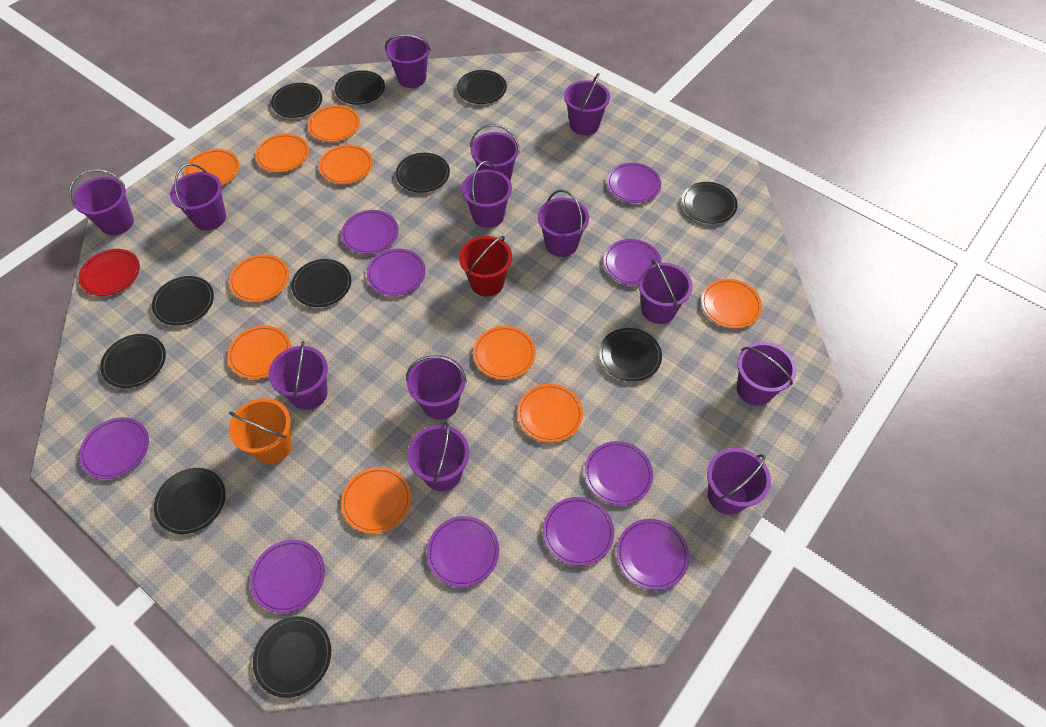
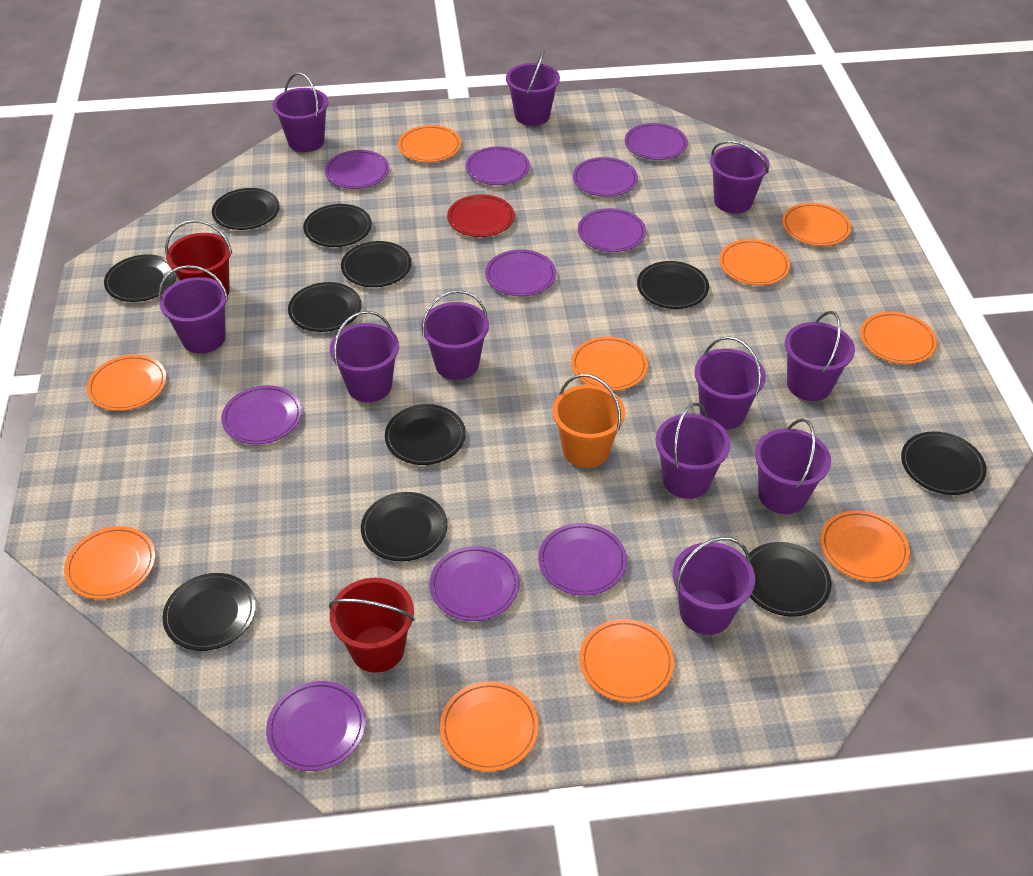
purple bucket: [69,169,134,235] [170,164,226,230] [268,341,328,410] [385,34,431,88] [406,355,467,420] [407,422,469,491] [462,161,512,228] [470,124,520,181] [538,190,589,257] [564,73,610,136] [638,259,693,324] [707,448,771,515] [737,342,797,406] = 13 -> [158,265,228,354] [272,73,329,152] [330,311,399,402] [421,290,489,380] [506,50,560,126] [656,403,731,499] [673,537,755,635] [694,336,766,429] [710,141,770,214] [755,418,831,514] [785,311,855,401] = 11
red bucket: [459,236,512,297] = 1 -> [165,220,232,295] [329,578,415,673] = 2

